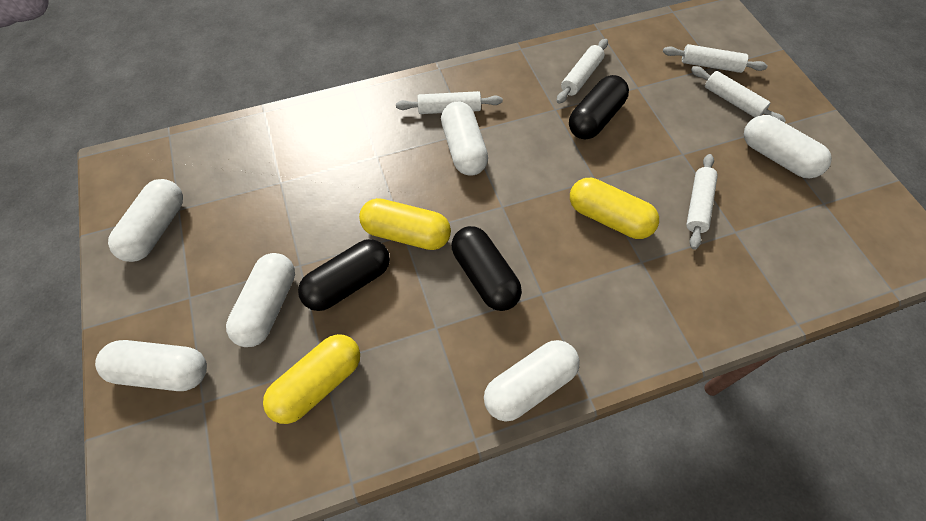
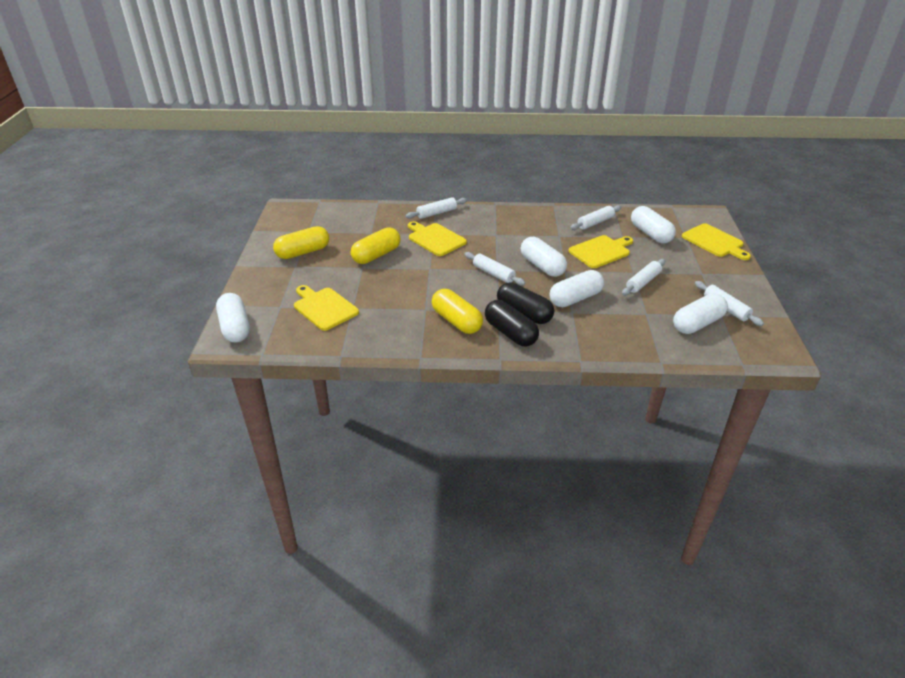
black capsule: [298,239,390,311] [452,226,522,311] [569,75,629,139] = 3 -> [485,300,539,346] [497,283,554,324] = 2
white capsule: [95,340,207,391] [108,179,183,262] [226,253,295,347] [441,102,488,176] [484,340,580,422] [744,115,832,178] = 6 -> [216,293,250,343] [521,237,567,277] [549,270,604,307] [631,206,676,243] [673,293,728,334] = 5
yellow cutting board: none = 0 -> [294,285,359,331] [408,221,467,256] [569,235,633,268] [682,223,751,260] = 4

